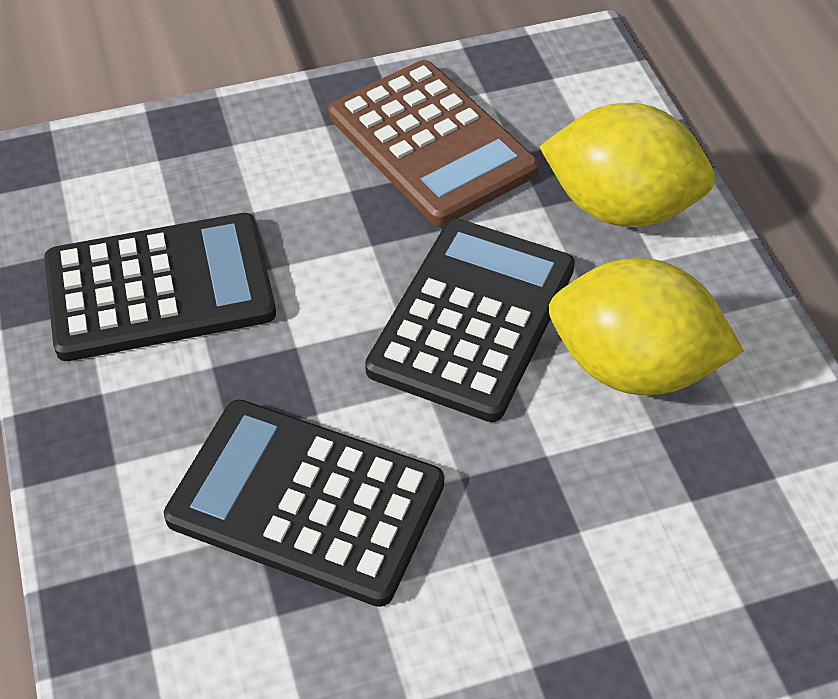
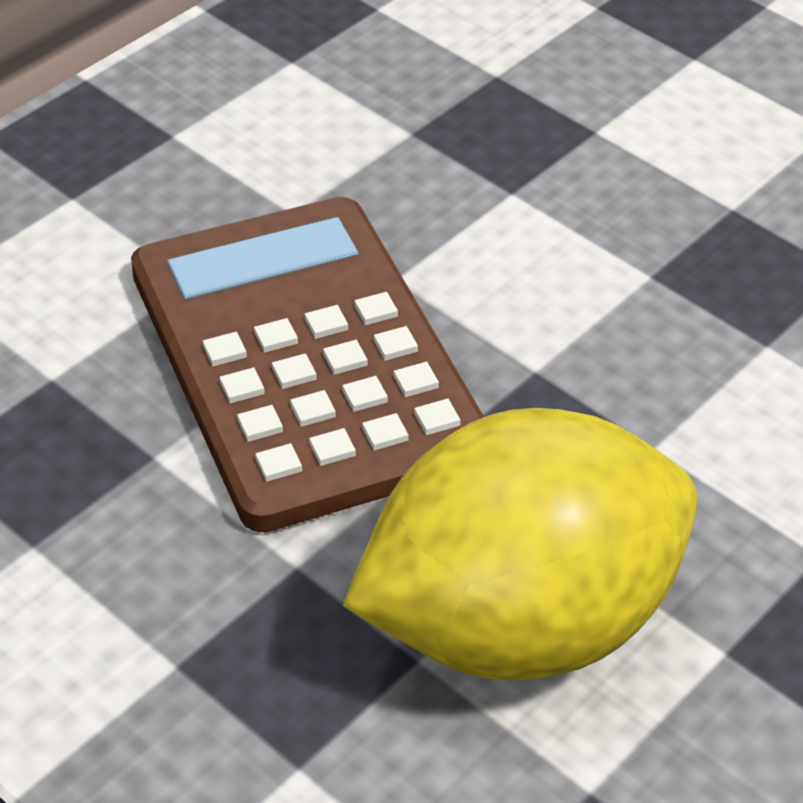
black calculator: [44,213,276,361] [164,399,444,607] [365,218,575,422] = 3 -> none = 0
yellow lemon: [539,103,715,227] [549,258,744,395] = 2 -> [343,408,698,680] = 1

